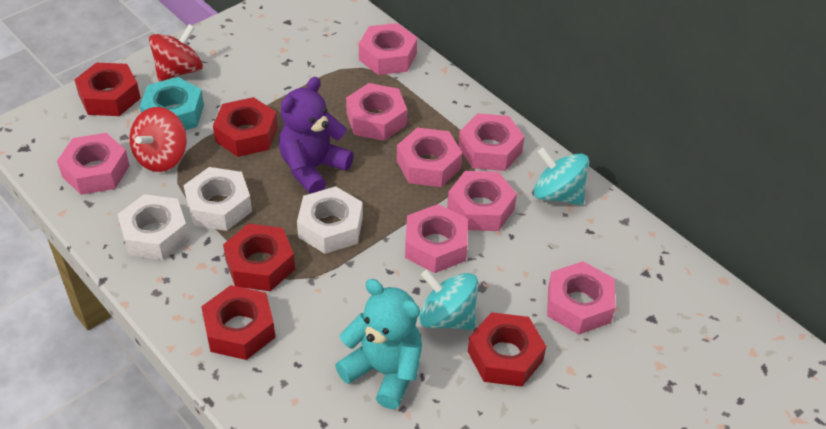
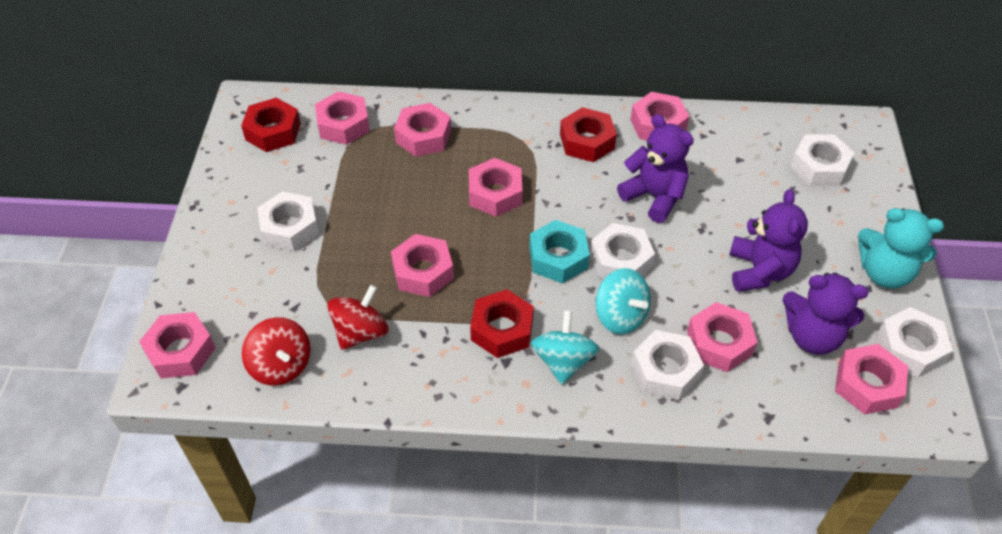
purple teddy bear: [279,77,354,194] = 1 -> [617,114,694,223] [729,189,808,292] [782,273,869,355] = 3
red nut: [74,63,141,116] [201,285,276,360] [213,97,278,157] [223,224,295,291] [468,312,546,387] = 5 -> [241,98,301,152] [470,289,534,358] [560,107,617,162] = 3
white nut: [117,194,189,260] [183,167,252,231] [297,186,363,254] = 3 -> [257,191,319,251] [590,223,655,279] [631,330,704,400] [790,134,855,186] [877,307,953,378] = 5

